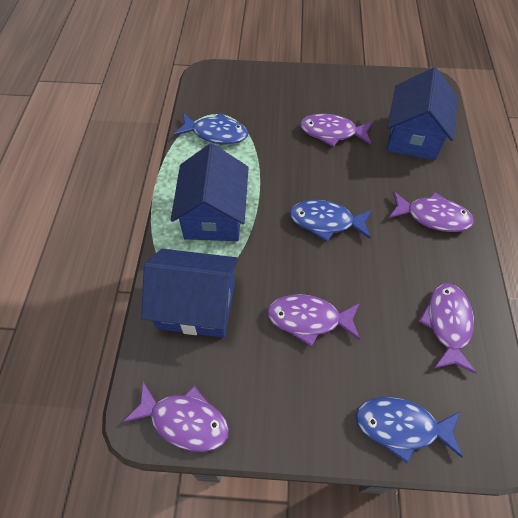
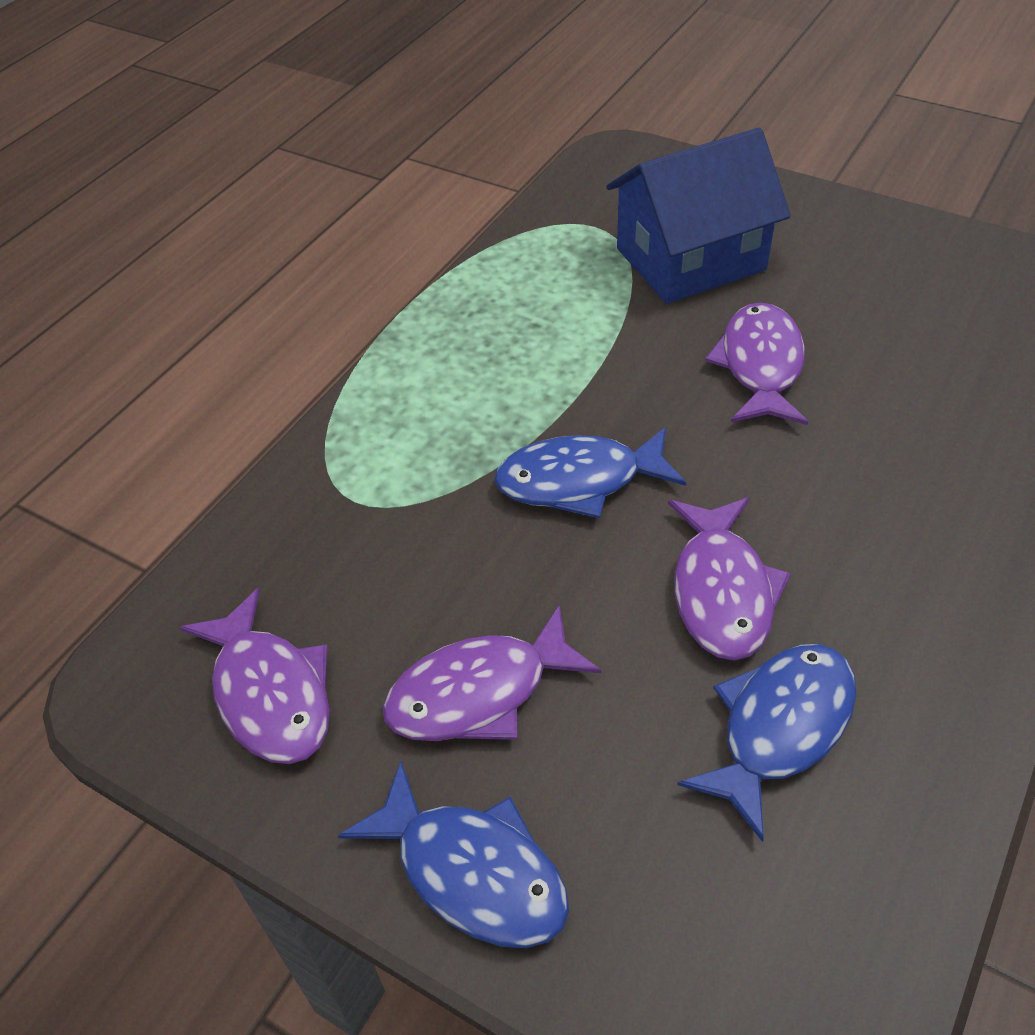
blue house: [141,249,238,338] [171,143,249,241] [387,67,458,160] = 3 -> [606,128,791,304] = 1
purple fish: [123,382,229,452] [267,295,360,347] [300,114,372,147] [389,191,474,232] [418,283,477,374] = 5 -> [180,588,330,764] [382,605,601,741] [668,498,791,661] [705,303,808,425] = 4

